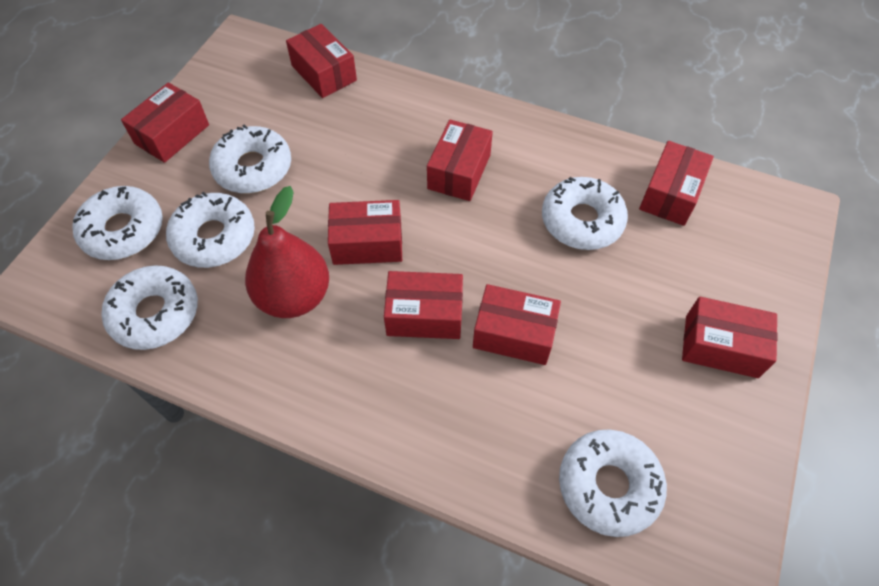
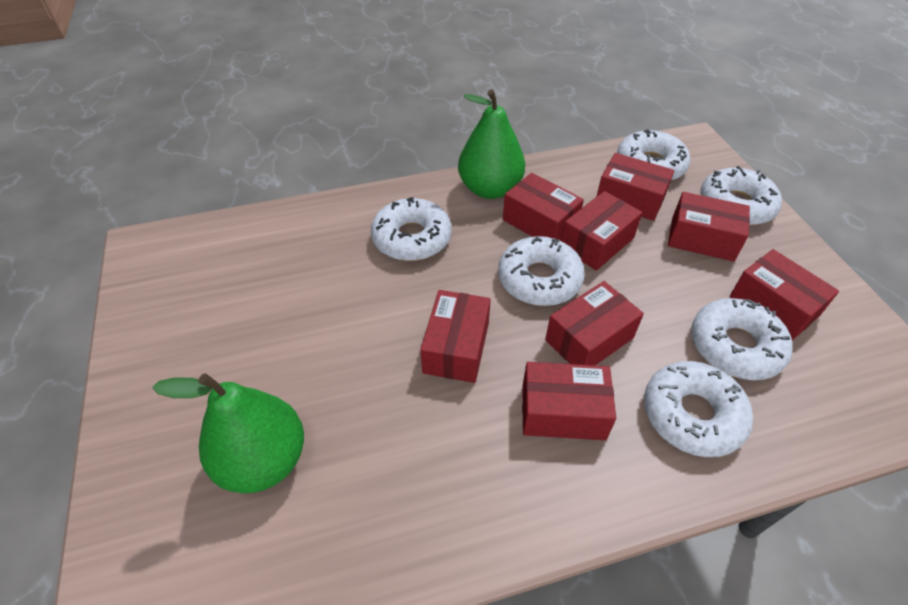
green pear: none = 0 -> [152,373,304,493] [458,89,525,199] = 2
red pear: [245,186,329,318] = 1 -> none = 0

